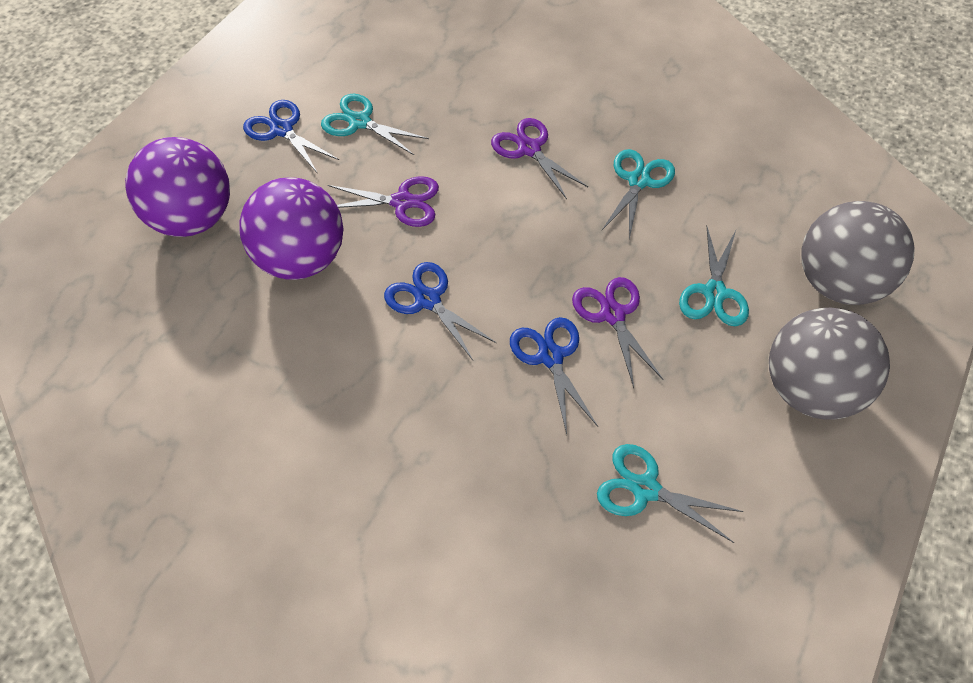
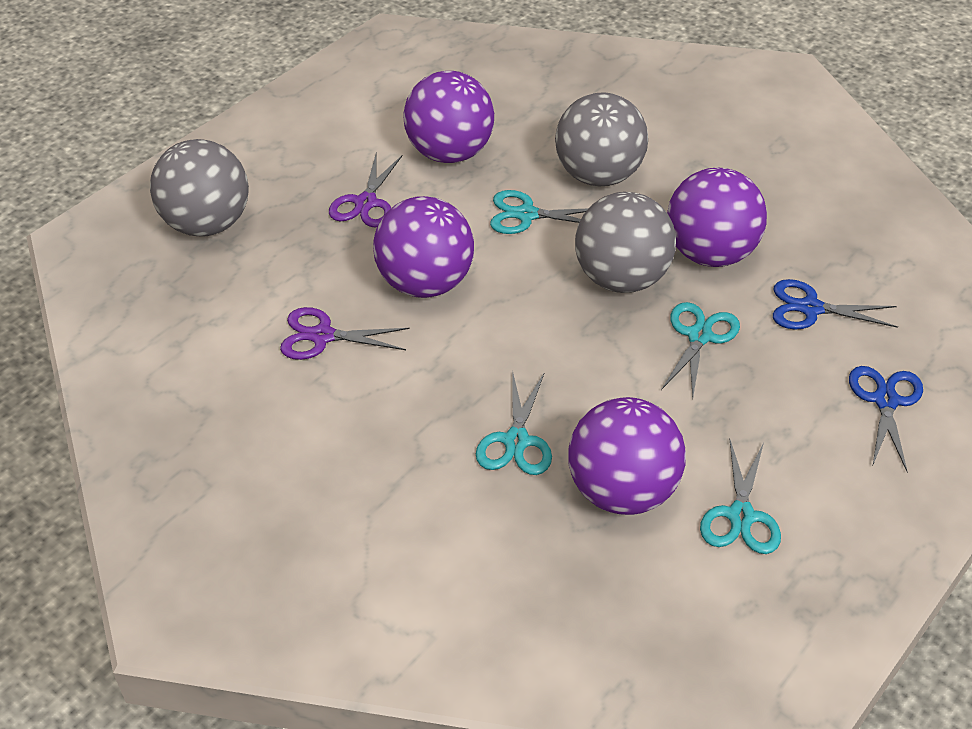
blue scissors: [243,100,339,174] [384,262,496,360] [510,317,598,434] = 3 -> [773,279,898,330] [849,366,923,472] = 2
grey ball: [769,308,890,420] [801,201,915,305] = 2 -> [150,139,249,237] [555,92,648,186] [575,192,676,293] = 3
purple ball: [125,137,230,237] [239,177,344,280] = 2 -> [373,196,474,298] [403,71,494,163] [568,397,686,515] [667,168,767,267] = 4
purple scissors: [328,176,439,227] [491,118,588,199] [572,277,664,388] = 3 -> [280,307,410,360] [329,155,402,228] = 2

